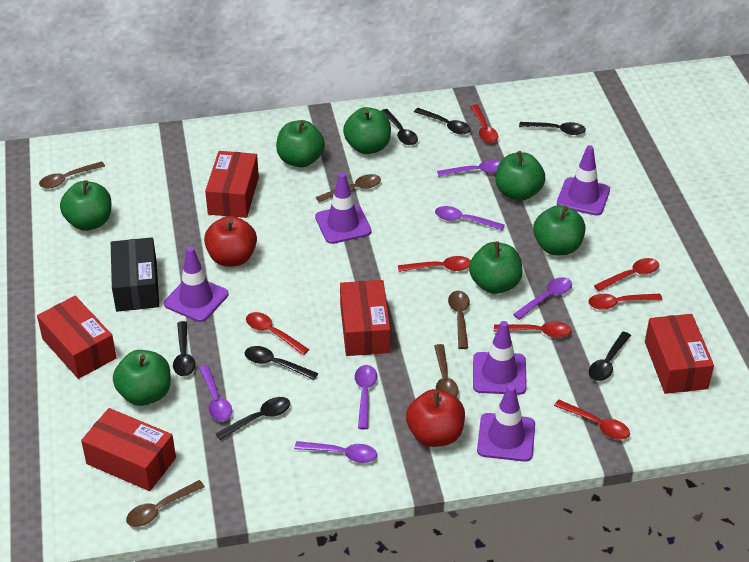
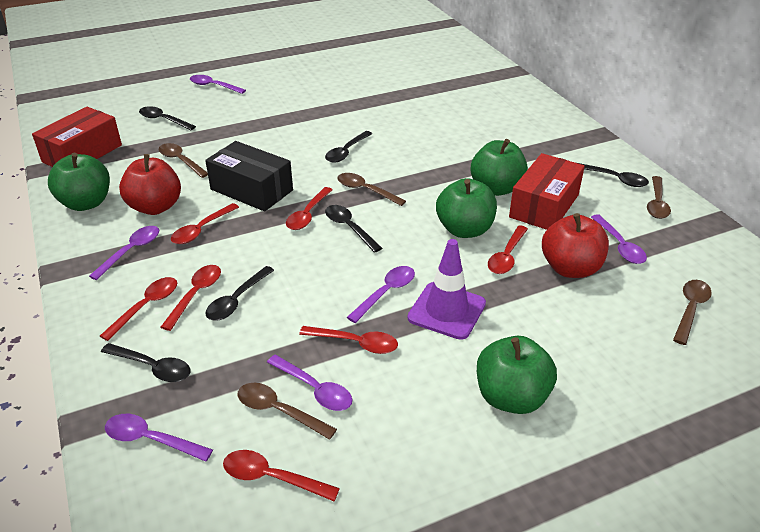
black spoon: [173,321,195,376] [215,397,290,440] [244,346,318,380] [381,109,418,145] [414,108,471,134] [519,122,586,135] [589,332,631,381] = 7 -> [101,343,191,382] [139,106,196,130] [206,266,274,321] [325,131,372,163] [325,205,382,253] [578,163,649,187] = 6
green apple: [60,180,111,231] [113,350,171,406] [276,120,325,168] [343,107,391,154] [469,241,523,294] [496,151,545,201] [533,205,585,255] = 7 -> [48,153,110,211] [436,178,497,238] [471,139,528,196] [477,336,557,414] = 4
purple traffic cone: [164,247,228,322] [315,173,372,244] [473,321,527,395] [477,385,535,462] [557,145,610,216] = 5 -> [408,239,486,340] = 1
red box: [37,296,117,379] [81,408,176,491] [205,151,259,218] [340,280,390,356] [645,314,714,394] = 5 -> [32,107,122,167] [509,153,585,230] = 2

